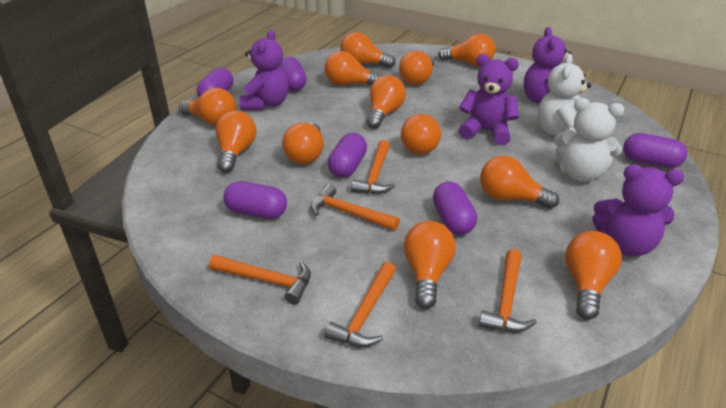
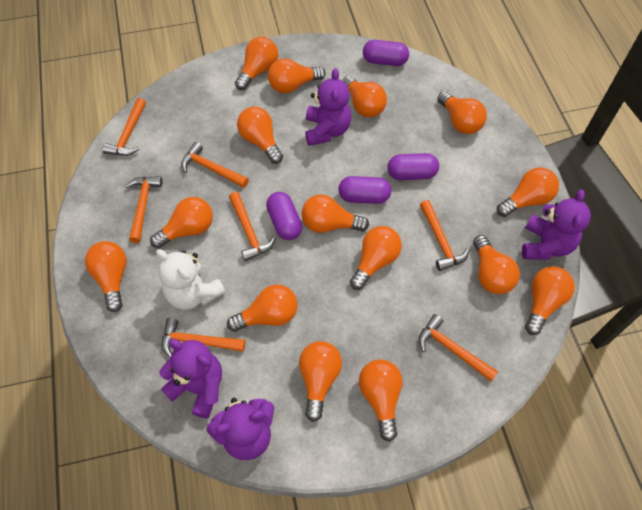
orange hammer: [209,255,311,304] [311,184,400,231] [324,262,396,347] [351,140,395,194] [479,249,537,332] = 5 -> [102,98,146,156] [125,176,163,243] [162,318,246,358] [181,142,249,188] [229,192,275,261] [419,314,498,381] [420,200,470,271] = 7
orange light bulb: [179,88,236,126] [216,110,256,173] [282,123,324,164] [325,51,382,86] [341,32,396,68] [367,75,406,129] [399,50,434,85] [401,114,441,154] [403,221,456,309] [438,34,495,66] [480,155,559,209] [565,231,622,319] = 12 -> [85,241,127,312] [150,197,213,248] [227,284,297,332] [235,37,278,90] [237,107,283,164] [268,58,326,93] [299,341,342,422] [302,195,369,233] [342,76,387,118] [350,226,402,290] [359,360,403,442] [437,91,487,134] [473,235,520,294] [497,168,559,217] [525,266,575,335] = 15
purple capsule: [197,68,233,97] [224,181,287,219] [280,57,307,91] [328,133,367,178] [433,182,477,235] [623,133,687,168] = 6 -> [266,192,302,240] [338,176,391,204] [363,40,409,66] [387,153,439,180] = 4
white teddy bear: [538,54,591,135] [554,98,624,182] = 2 -> [156,249,226,310] = 1

